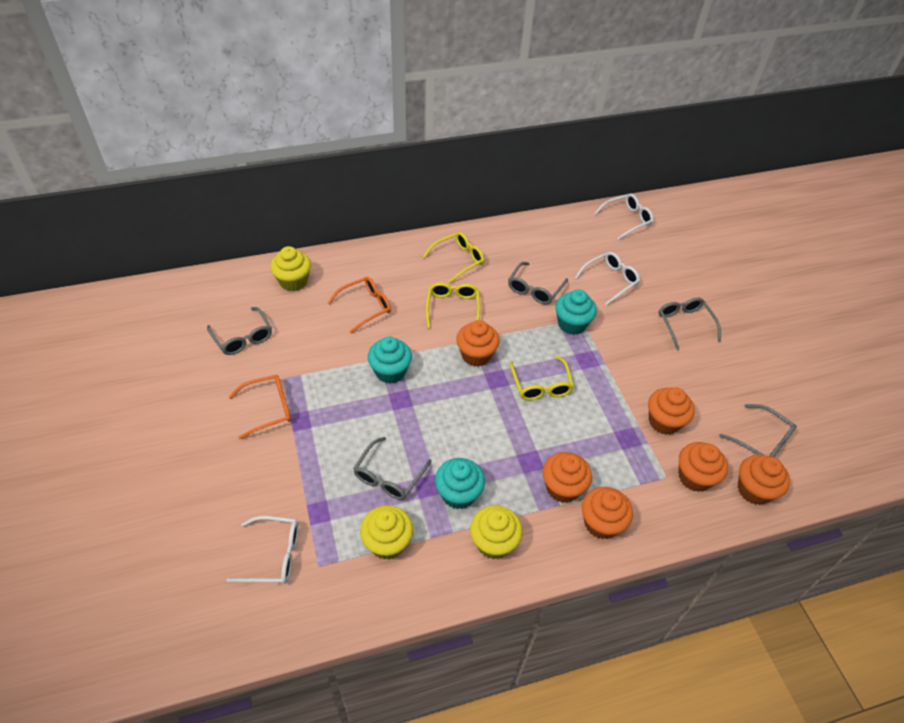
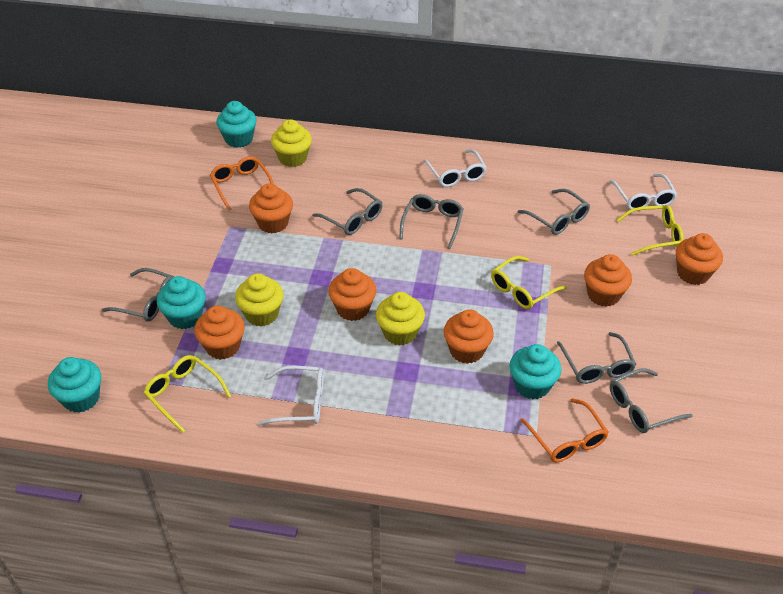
grey glasses: [207,307,272,355] [353,437,431,500] [508,262,568,304] [659,298,721,350] [719,404,797,457] = 5 -> [102,268,174,322] [312,188,383,235] [399,194,464,249] [518,189,590,235] [557,332,636,384] [610,368,693,433] = 6
turquoise cupcake: [368,337,412,384] [435,458,485,509] [555,289,597,335] = 3 -> [48,357,101,413] [157,276,206,329] [216,101,257,148] [509,344,561,399] = 4

